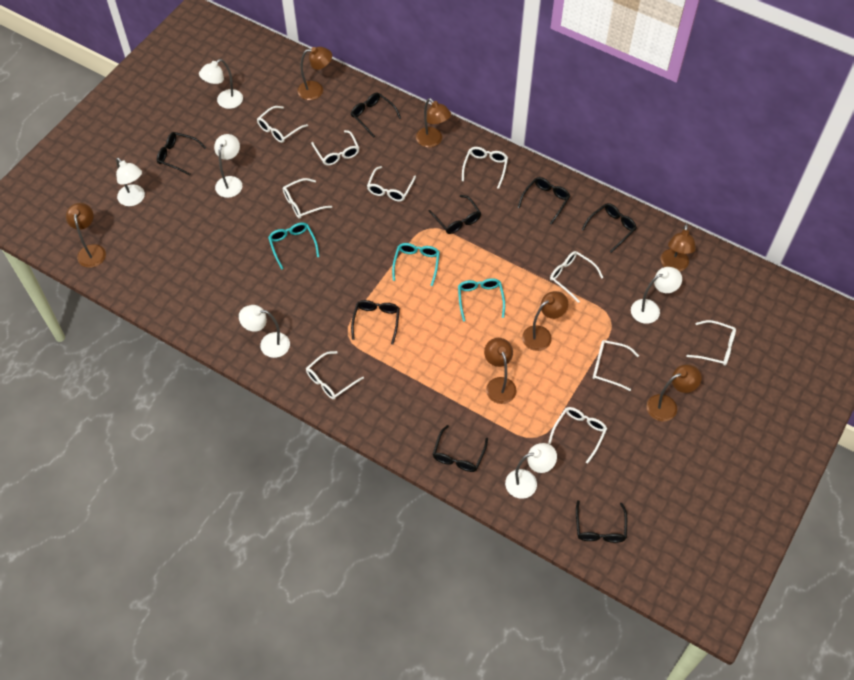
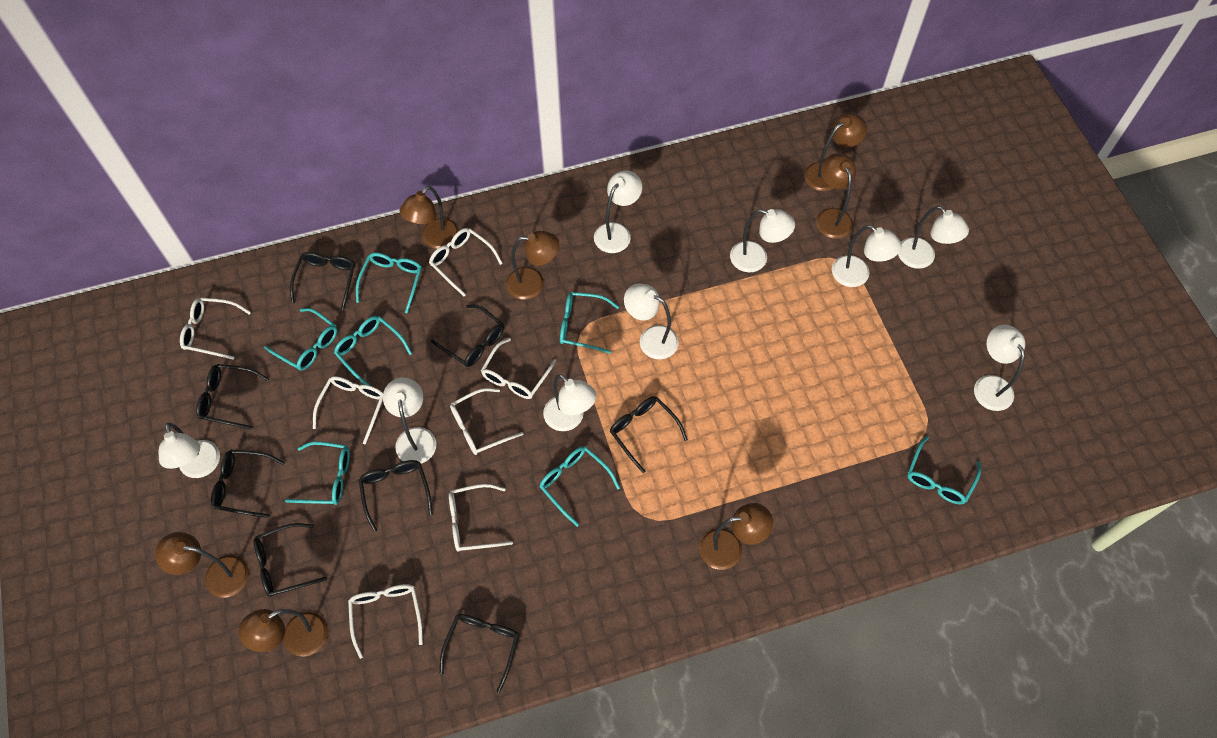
turquoise glasses: [268,222,319,270] [392,243,440,286] [458,278,505,321] = 3 -> [264,308,337,371] [285,441,350,505] [334,316,412,386] [356,252,422,313] [539,446,620,527] [560,292,619,354] [907,436,981,505] = 7
white glasses: [257,106,308,143] [283,178,332,219] [306,351,364,400] [311,130,359,166] [367,166,416,201] [462,147,508,189] [548,407,607,464] [550,251,603,303] [593,340,639,391] [686,320,736,366] = 10 -> [180,297,251,360] [313,376,383,444] [348,584,423,659] [429,228,503,296] [449,484,513,552] [450,388,524,455] [481,338,556,399] = 7
white lamp: [116,158,145,206] [199,59,243,109] [214,134,242,198] [239,305,290,358] [505,443,557,499] [631,267,682,324] = 6 -> [159,423,220,478] [383,378,436,464] [543,374,597,431] [594,170,642,253] [624,284,679,359] [730,209,795,272] [832,225,902,287] [898,206,969,269] [974,325,1025,411] = 9

